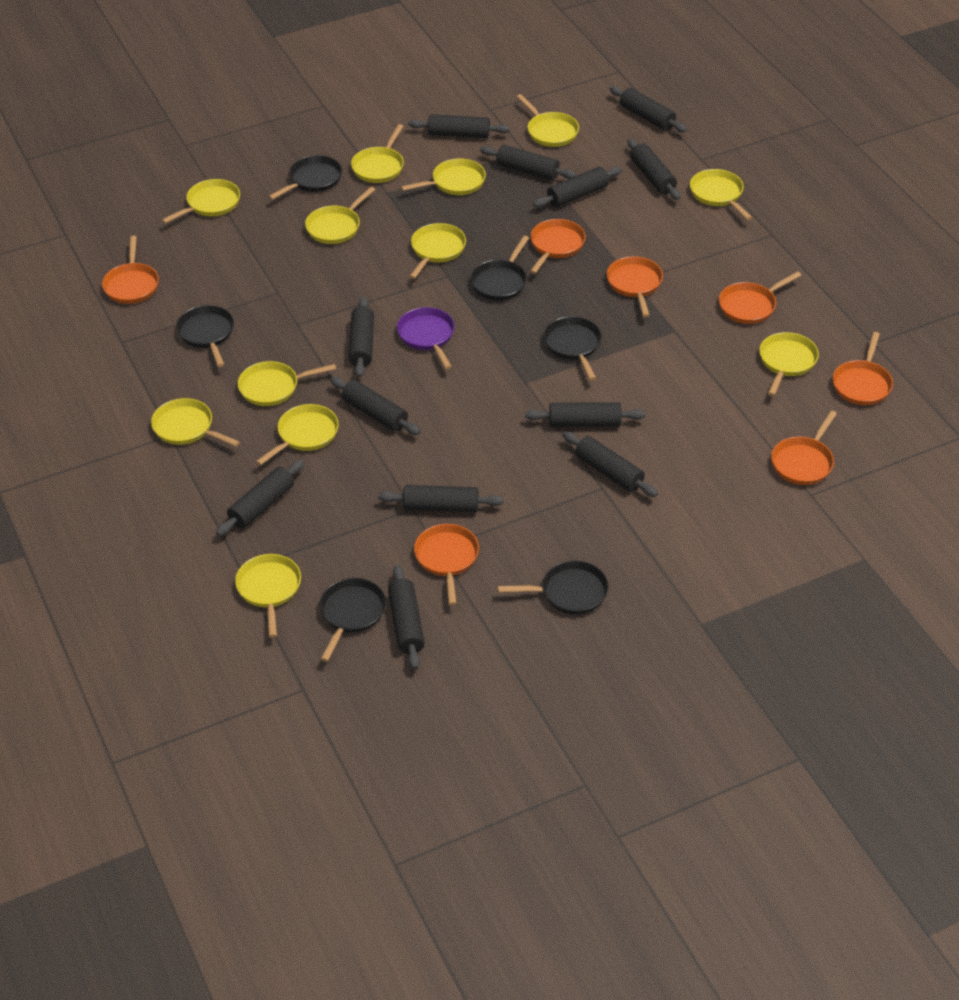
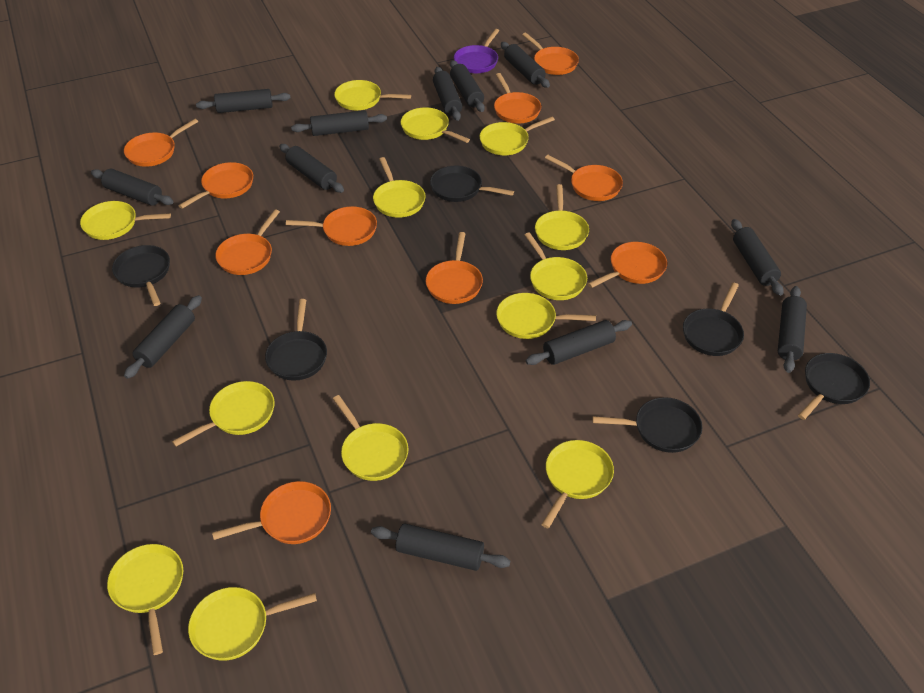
orange pan: [102,236,159,304] [414,524,479,606] [530,219,586,274] [607,256,663,317] [719,271,801,324] [771,411,837,485] [833,332,893,405] = 7 -> [124,119,198,167] [178,162,253,209] [212,481,331,544] [215,209,280,275] [286,206,377,246] [426,232,483,304] [494,73,541,124] [522,33,579,75] [545,155,623,201] [588,242,667,288] = 10
yellow pan: [151,398,240,447] [162,179,240,224] [235,554,301,638] [238,361,336,406] [256,404,339,466] [305,187,375,244] [351,124,404,183] [401,159,486,195] [409,223,466,279] [516,94,579,147] [690,169,752,220] [759,332,819,396] = 12 -> [80,201,171,240] [107,544,183,655] [172,381,275,447] [188,587,317,661] [333,395,409,481] [334,80,411,110] [373,157,426,218] [401,107,470,143] [479,116,555,155] [496,293,596,339] [525,232,587,300] [535,184,589,250] [541,440,614,528] = 13

